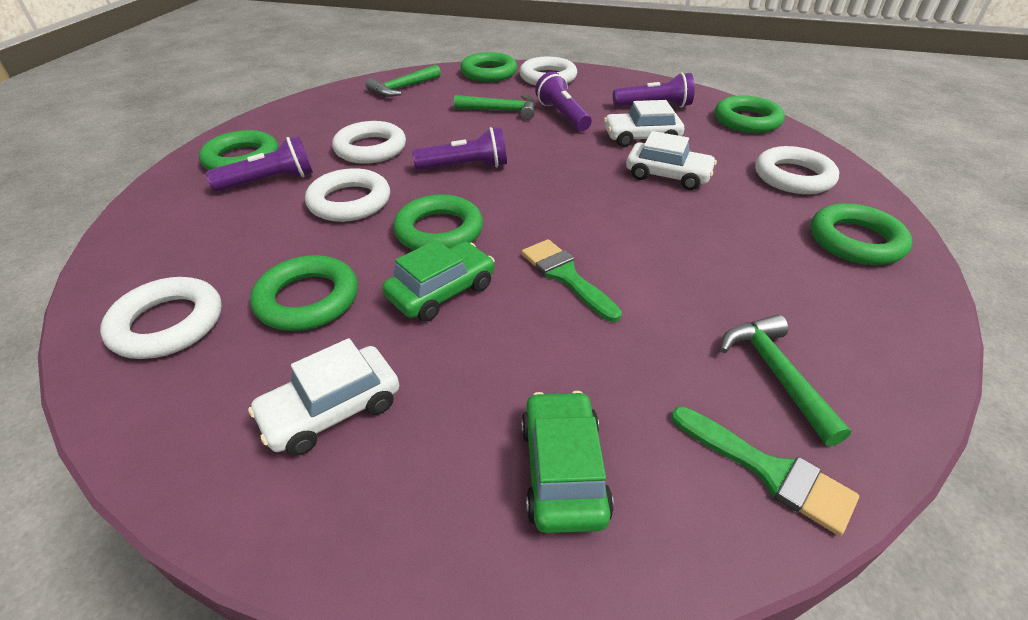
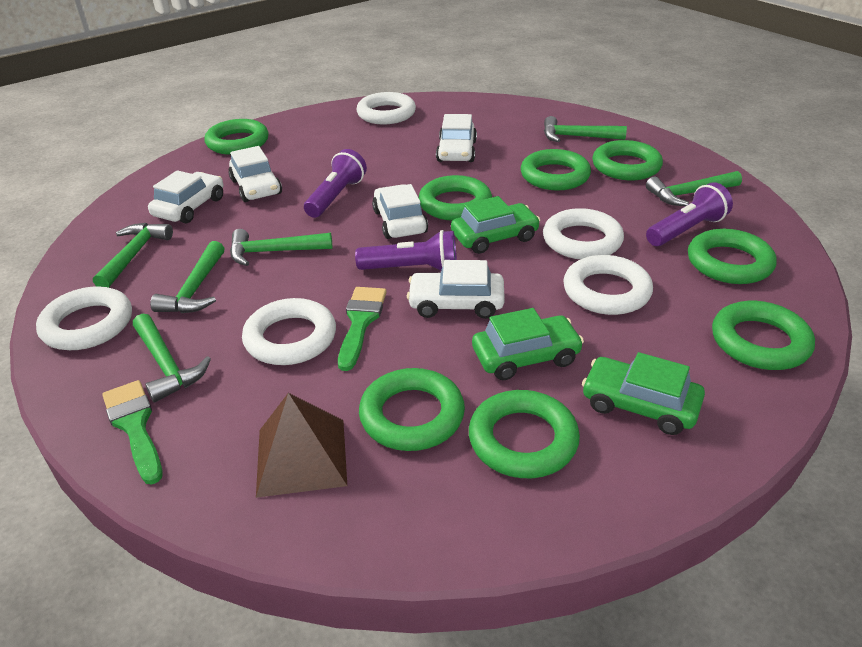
brown pyramid: none = 0 -> [256,393,347,498] = 1
green car: [382,240,495,322] [521,391,614,533] = 2 -> [451,196,540,254] [472,308,584,380] [582,352,705,435] = 3
green hammer: [365,65,441,97] [454,94,536,120] [720,314,851,446] = 3 -> [93,223,173,288] [133,313,211,402] [150,241,225,313] [230,229,332,266] [544,116,627,142] [646,171,742,206] = 6
green ring: [199,130,279,170] [250,255,358,331] [393,194,483,250] [460,52,517,82] [715,95,785,133] [811,203,912,265] = 6 -> [204,119,269,155] [359,368,465,451] [419,175,492,221] [469,390,580,478] [521,149,591,191] [592,140,663,180] [688,229,777,284] [712,301,815,370] = 8
purple flashlight: [206,136,313,192] [412,127,507,170] [535,72,592,131] [613,72,695,108] = 4 -> [304,149,367,218] [355,230,457,271] [646,182,733,246] = 3
white car: [248,338,399,456] [604,100,684,147] [626,131,717,190] = 3 -> [148,170,223,223] [228,146,282,202] [372,184,428,239] [407,260,505,319] [436,114,477,162] = 5

